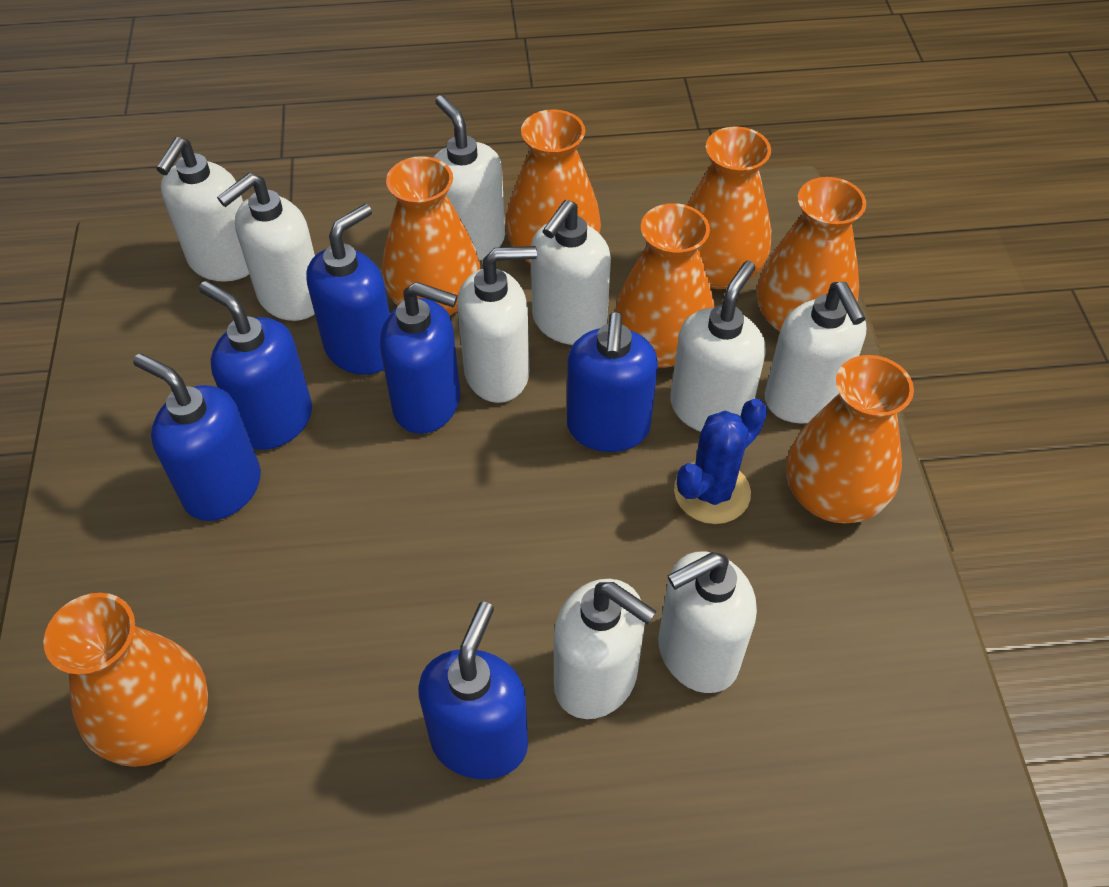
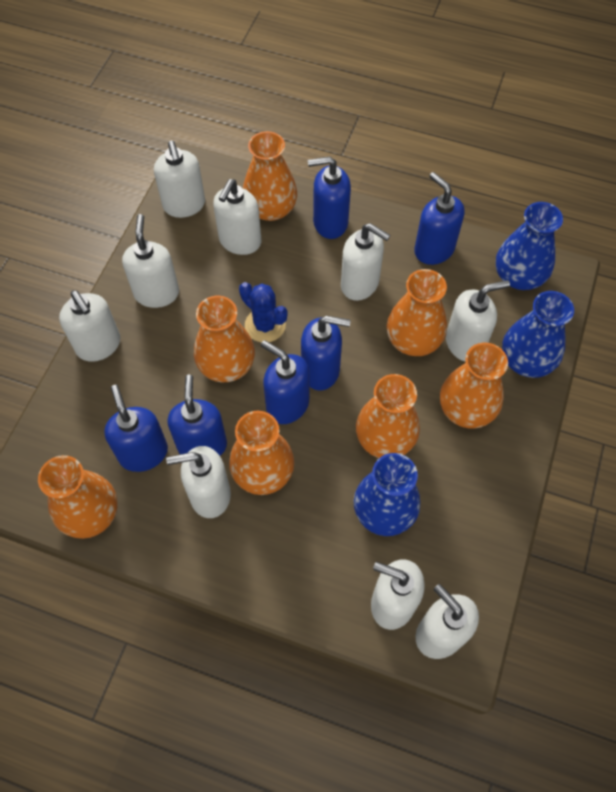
blue vase: none = 0 -> [354,453,420,536] [496,202,563,290] [502,291,574,378] = 3

